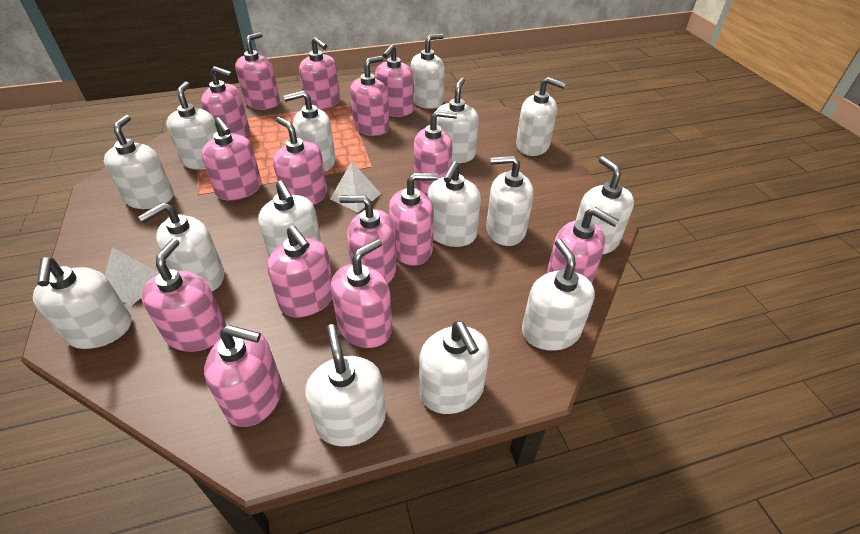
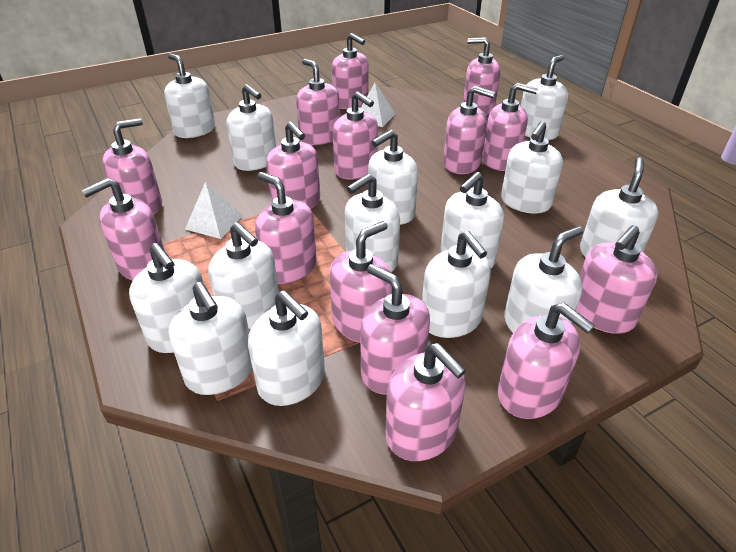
white soap dispenser: [33,257,132,349] [104,115,174,209] [138,202,224,291] [166,81,217,170] [258,180,322,257] [284,91,336,171] [305,324,386,447] [410,34,445,109] [419,321,490,414] [428,161,481,247] [437,77,479,163] [486,156,534,246] [516,77,566,156] [522,239,595,351] [576,156,634,255] = 15 -> [129,243,204,353] [164,53,215,138] [168,282,253,395] [208,222,279,329] [226,84,276,171] [248,290,325,406] [345,174,400,272] [368,130,418,225] [422,231,491,338] [441,172,504,268] [501,121,563,214] [504,226,583,333] [521,55,568,140] [580,157,658,257] = 14

